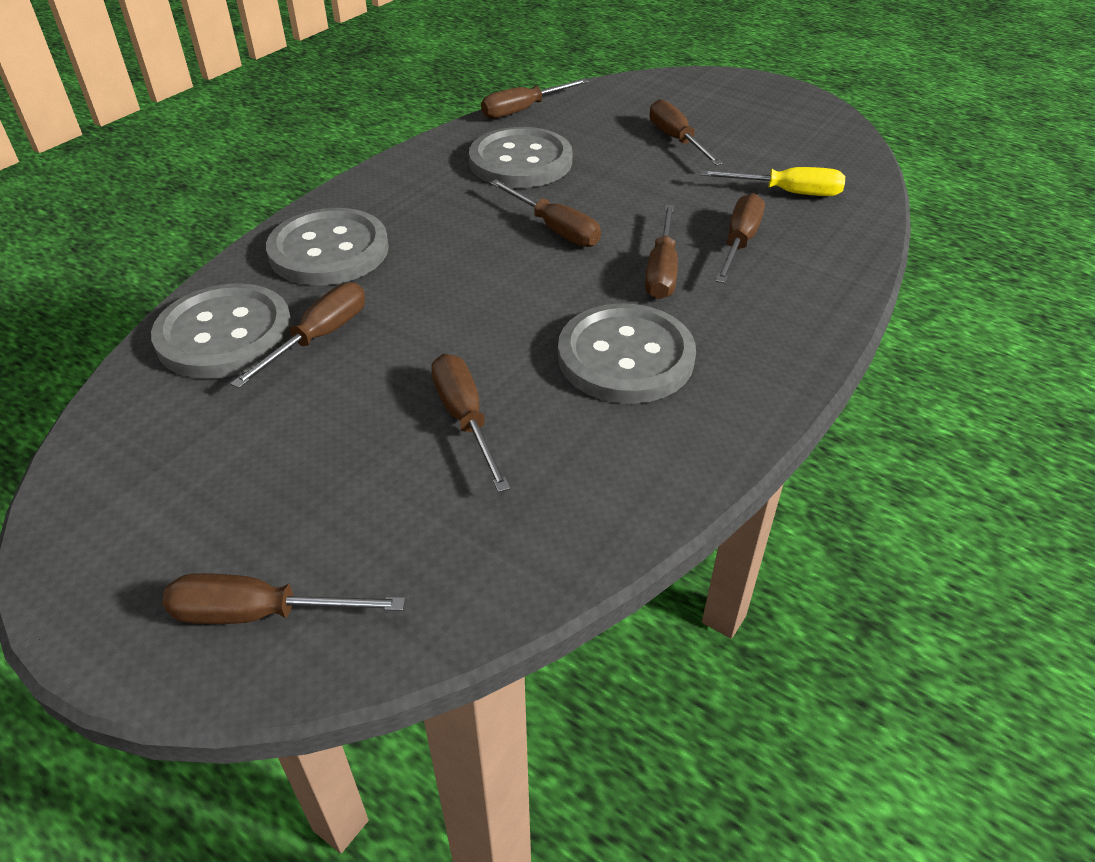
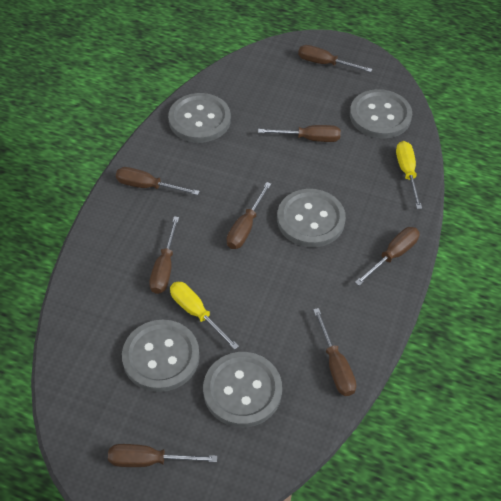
grey button: [151,283,293,379] [266,208,389,285] [469,127,572,188] [558,303,696,404] = 4 -> [122,320,200,392] [168,93,231,143] [203,352,282,428] [277,189,346,247] [350,89,412,139] = 5
yellow screwdriver: [700,167,845,196] = 1 -> [170,282,239,350] [396,141,422,209] = 2

